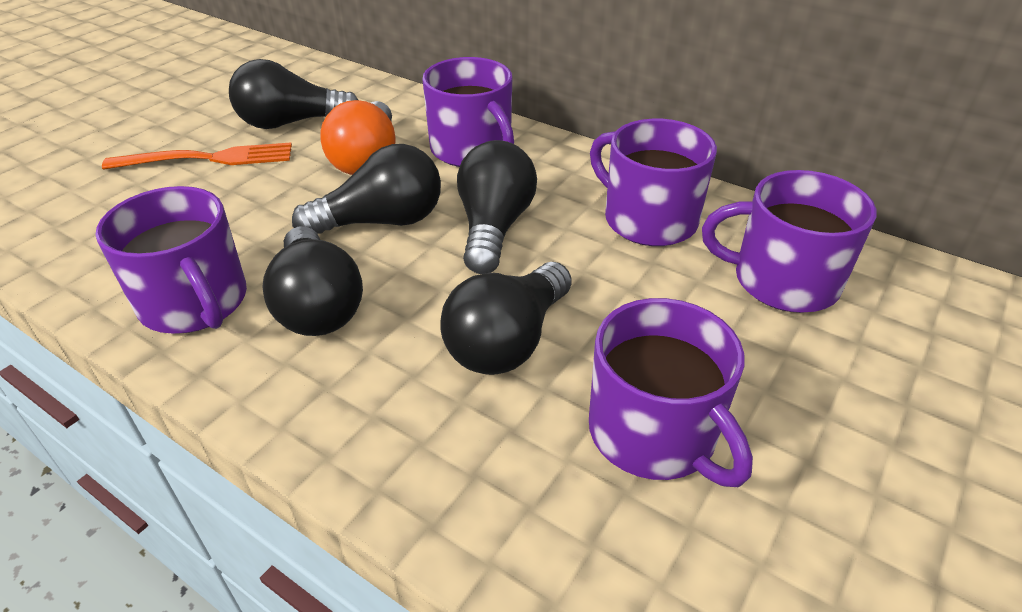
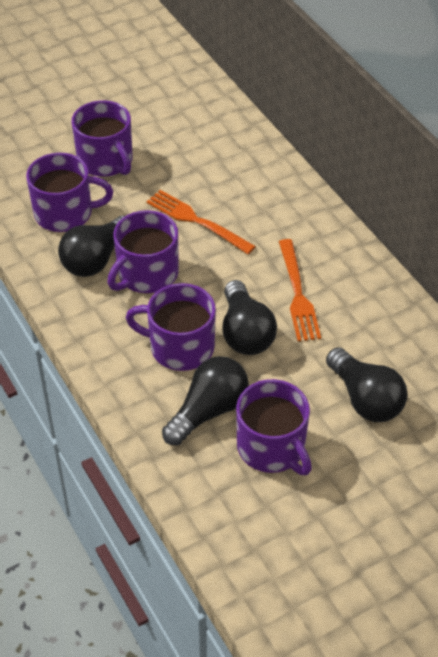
black light bulb: [229,59,358,129] [262,226,363,336] [292,144,441,234] [440,262,571,375] [457,140,537,274] = 5 -> [58,216,125,277] [162,356,249,445] [222,280,277,355] [326,347,408,422] = 4
orange fork: [102,142,292,170] = 1 -> [146,190,256,254] [279,239,321,342] = 2
orange light bulb: [320,100,396,175] = 1 -> none = 0

